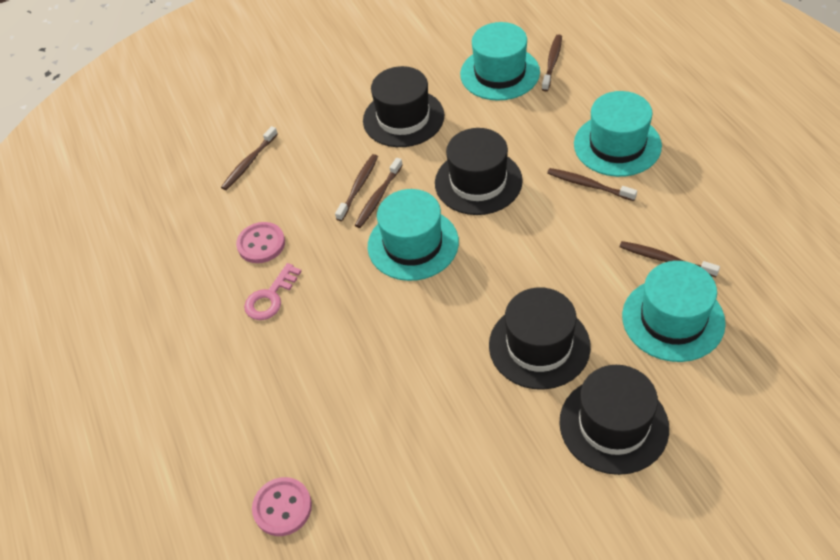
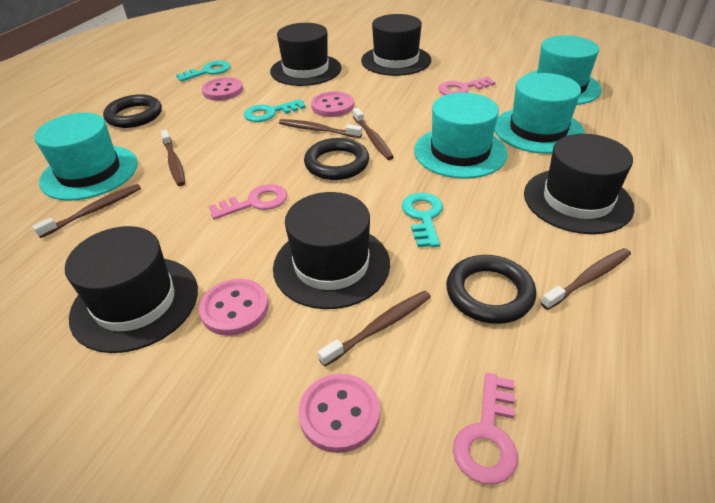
black hat: [363,66,444,147] [435,128,523,215] [489,287,591,390] [559,365,669,475] = 4 -> [65,226,198,353] [270,23,342,86] [273,192,390,309] [361,14,431,76] [524,134,634,234] = 5
black ring: none = 0 -> [103,94,162,128] [304,138,369,180] [446,255,536,324] = 3
pink button: [236,222,285,263] [252,477,312,536] = 2 -> [199,279,269,336] [202,77,243,101] [298,374,380,453] [311,91,354,117] = 4
pink key: [244,263,302,320] = 1 -> [209,184,287,220] [438,77,496,95] [453,373,518,485] = 3
turquoise key: none = 0 -> [176,61,230,82] [244,99,306,122] [402,193,443,247] = 3

